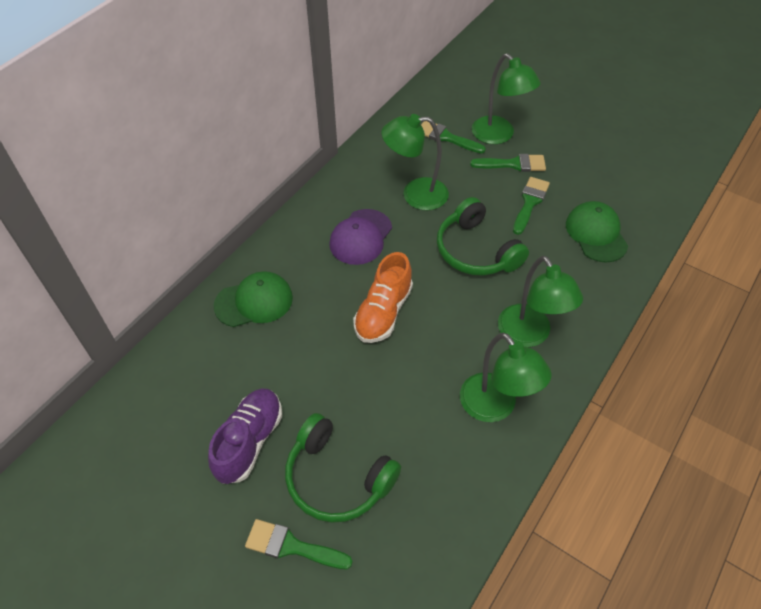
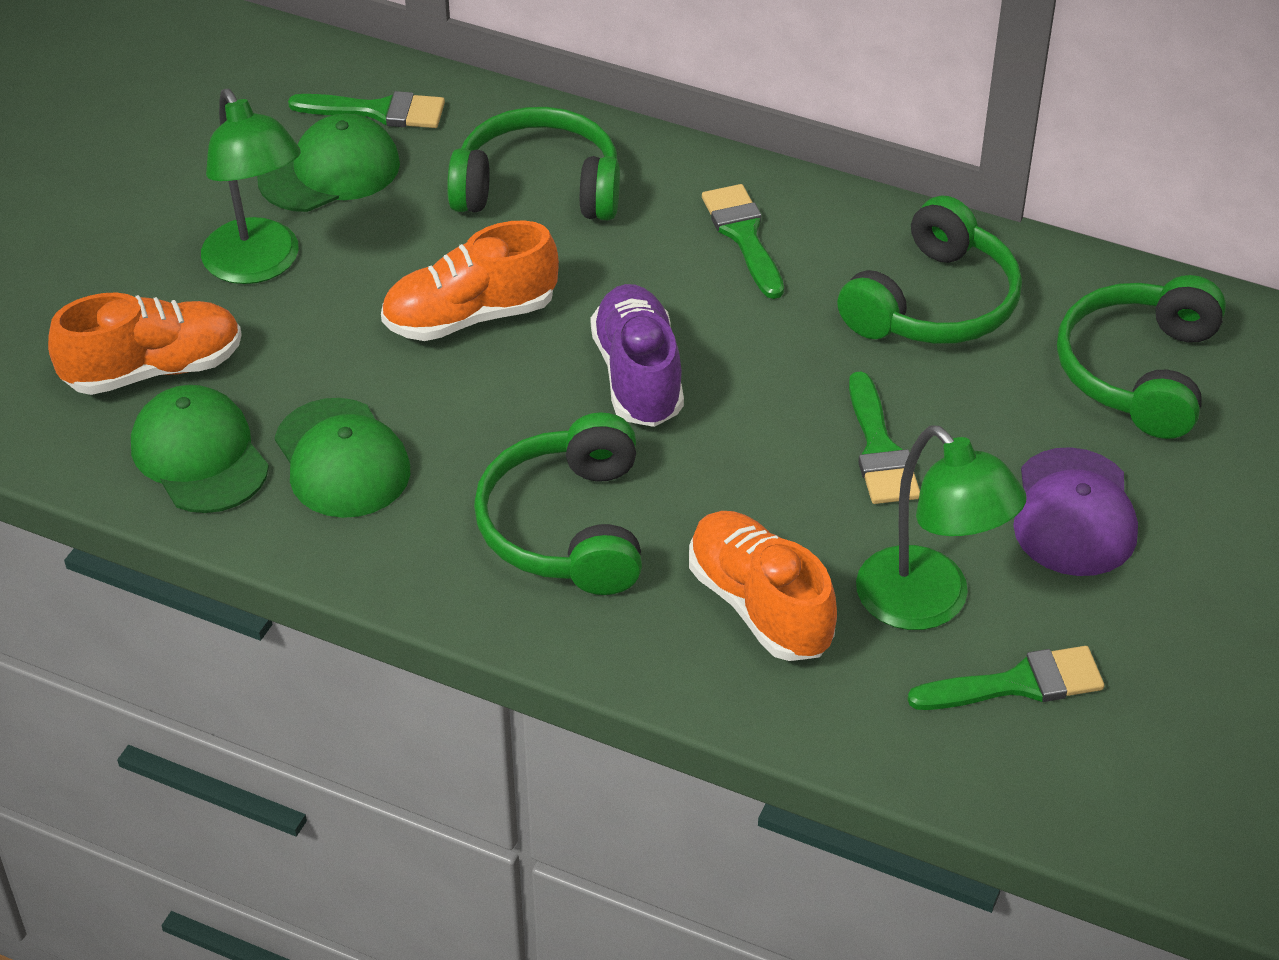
green cap: [214,271,293,327] [566,201,628,263] = 2 -> [131,385,269,513] [257,113,400,212] [275,398,410,518] = 3
green headphones: [285,413,401,523] [437,197,529,276] = 2 -> [447,107,620,220] [474,412,642,595] [837,196,1022,344] [1057,275,1226,439] = 4
green lamp: [381,114,449,210] [460,333,552,422] [472,53,541,144] [498,256,583,347] = 4 -> [201,89,301,284] [856,425,1027,630] = 2
orange shoe: [353,252,413,343] = 1 -> [48,292,242,395] [381,221,559,341] [689,511,837,661] = 3

